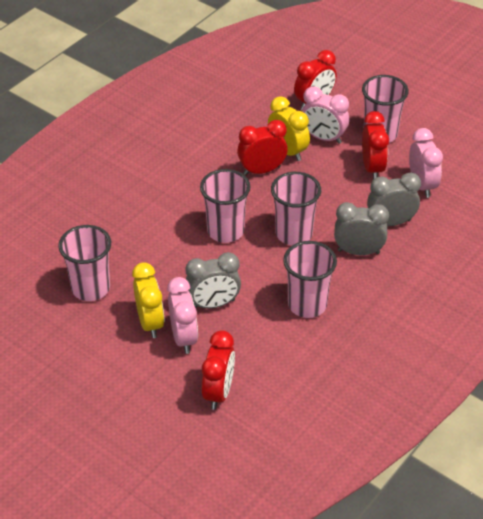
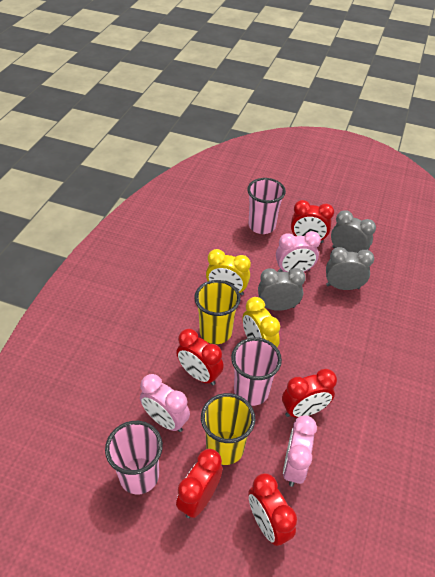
pink cup: [58,225,111,301] [200,169,251,243] [271,172,321,245] [283,241,337,318] [362,75,409,143] = 5 -> [105,421,163,494] [231,338,282,406] [247,178,286,234] = 3
red clock: [202,330,235,410] [237,120,288,175] [294,50,337,110] [362,111,389,180] = 4 -> [176,329,224,385] [176,449,223,518] [248,473,297,546] [282,369,337,418] [291,200,334,243] = 5
yellow cup: none = 0 -> [194,280,241,344] [201,393,255,465] = 2

